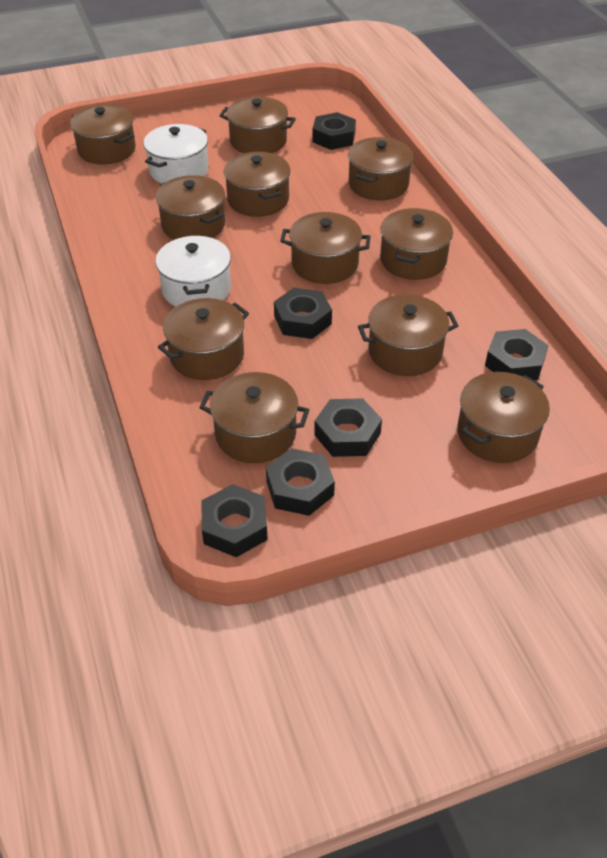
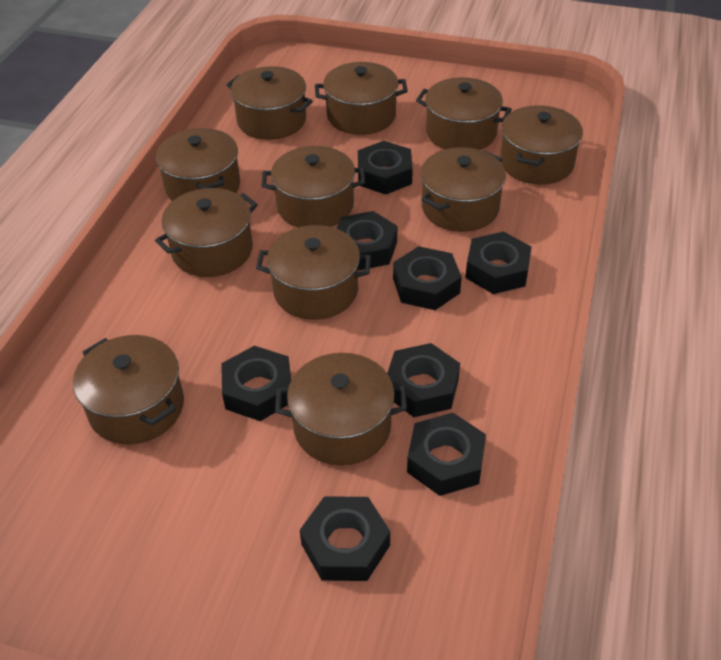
black nut: [202,484,268,557] [266,448,335,516] [274,288,332,339] [312,112,356,150] [314,398,382,457] [485,329,549,380] = 6 -> [221,346,291,421] [300,496,390,581] [336,211,397,271] [358,141,413,195] [387,343,460,417] [393,246,462,310] [407,413,486,496] [465,231,531,294] = 8
white pot: [144,124,209,184] [155,235,231,307] = 2 -> none = 0

